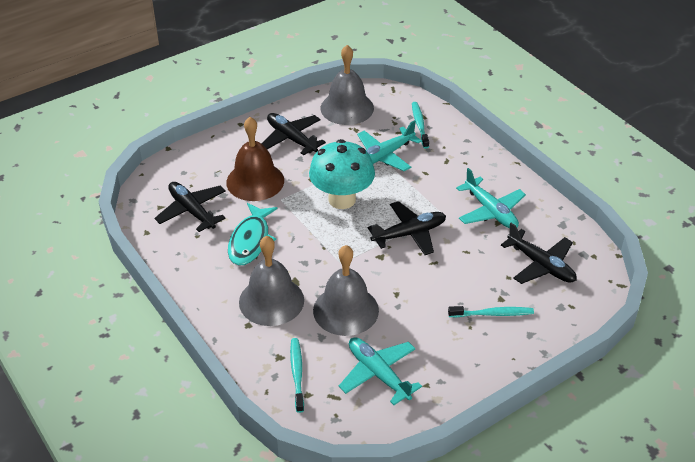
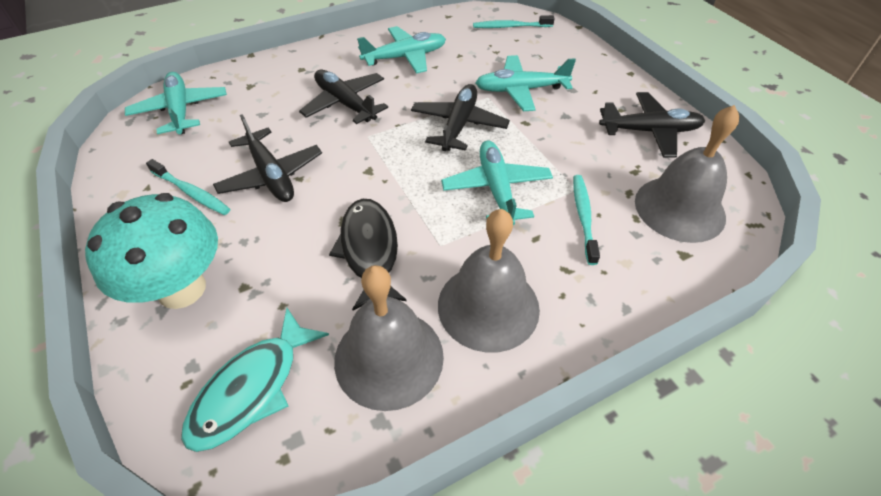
black fish: none = 0 -> [329,199,407,311] = 1
brown bell: [226,117,284,201] = 1 -> none = 0
turquoise plane: [339,337,422,405] [357,120,422,171] [456,168,526,229] = 3 -> [125,72,227,134] [357,26,446,74] [441,140,553,225] [475,55,576,111] = 4

